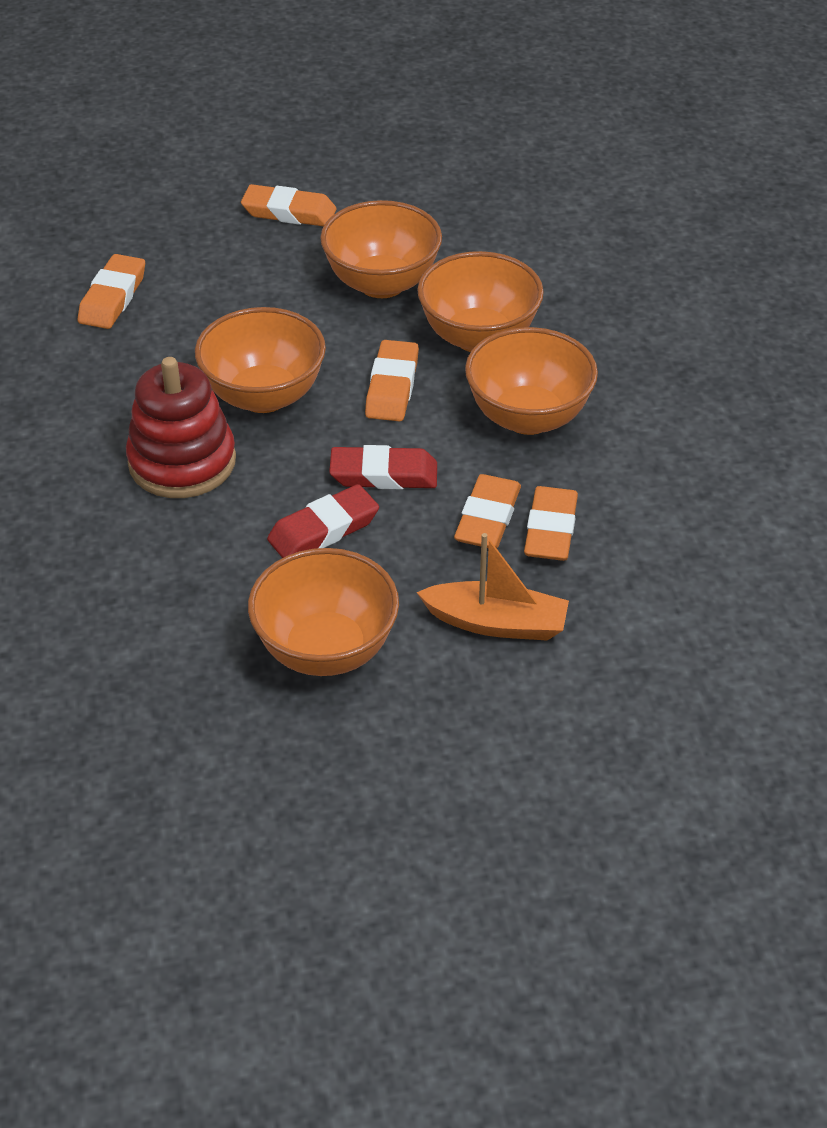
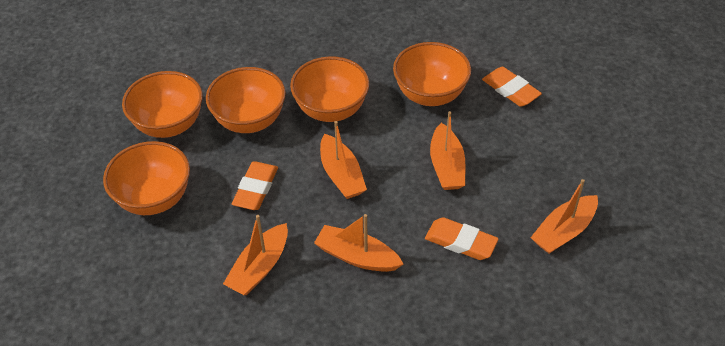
orange boat: [416,533,569,641] = 1 -> [223,215,288,295] [314,214,403,272] [320,121,367,199] [430,111,465,190] [530,179,598,254] = 5
orange eraser: [78,254,145,329] [241,184,336,226] [365,340,419,421] [454,474,521,548] [524,486,578,561] = 5 -> [232,161,278,210] [425,217,499,260] [482,67,542,107] = 3
red eraser: [267,484,379,558] [329,445,437,489] = 2 -> none = 0
red stacking toy: [126,357,236,498] = 1 -> none = 0

